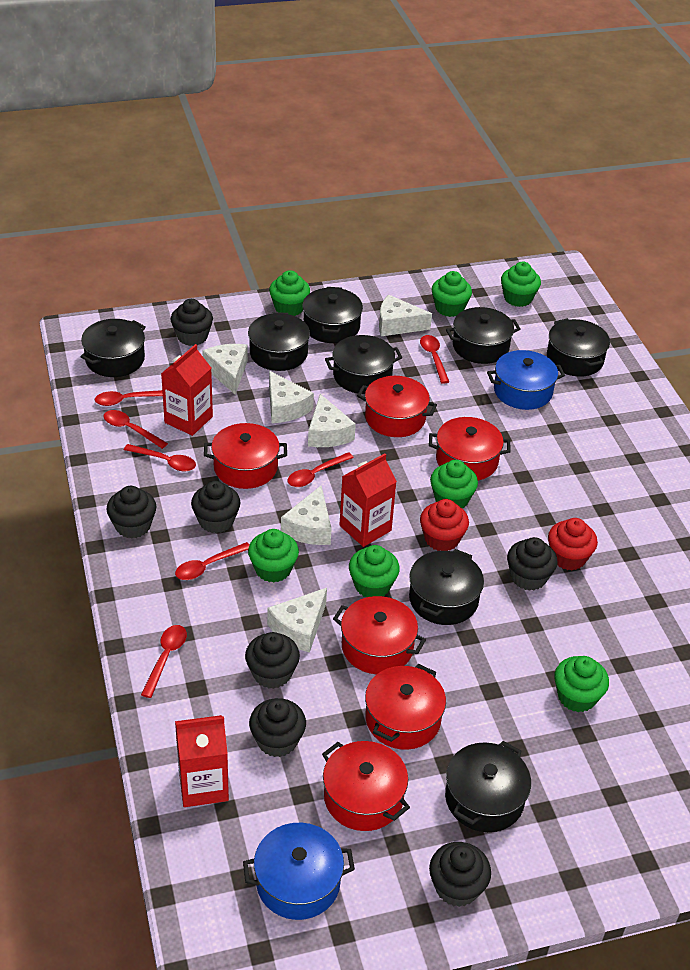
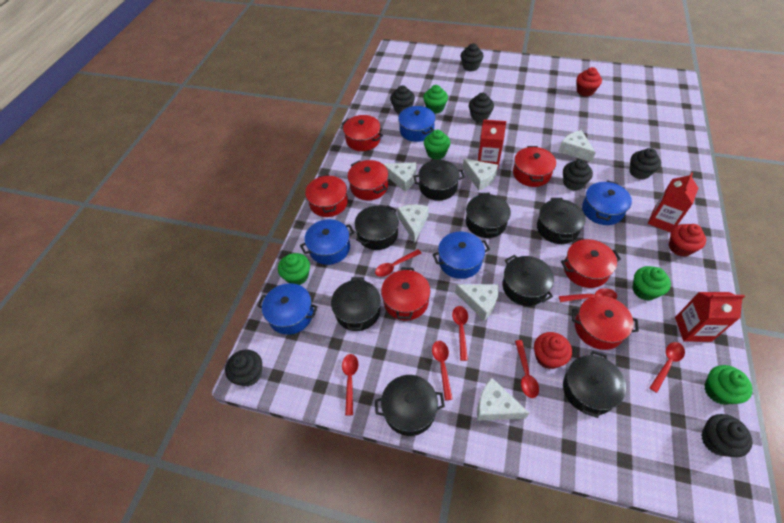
blue pot: [243,823,355,920] [487,350,565,410] = 2 -> [257,283,318,335] [300,219,354,265] [398,106,436,142] [433,232,490,279] [582,180,632,225] = 5
green cupcake: [248,529,299,583] [269,270,310,316] [349,545,400,597] [430,460,478,508] [431,271,472,317] [501,262,541,307] [554,656,609,712] = 7 -> [278,253,310,285] [423,85,448,114] [424,130,450,160] [633,266,671,301] [704,365,753,405] = 5
red cupcake: [420,499,469,551] [548,518,598,570] = 2 -> [534,332,572,369] [577,67,602,96] [669,224,706,257] = 3
red pot: [204,423,287,489] [322,741,410,831] [333,596,426,674] [357,376,437,437] [365,664,446,750] [429,417,511,481] = 6 -> [305,174,348,217] [342,115,383,151] [348,160,388,200] [381,267,430,321] [513,146,556,187] [561,239,621,288] [572,296,639,350] = 7

